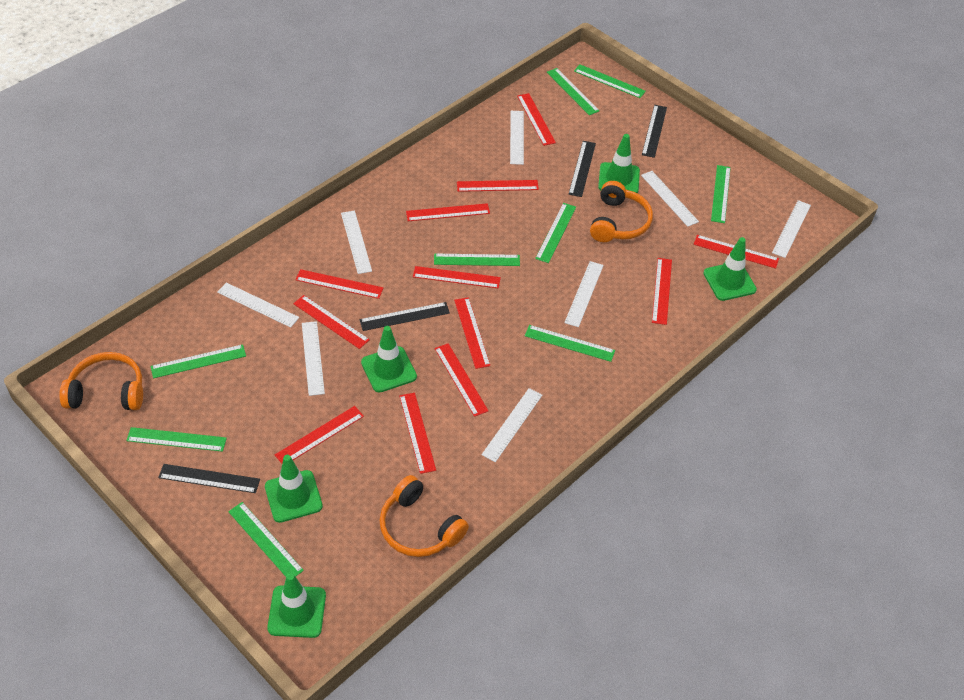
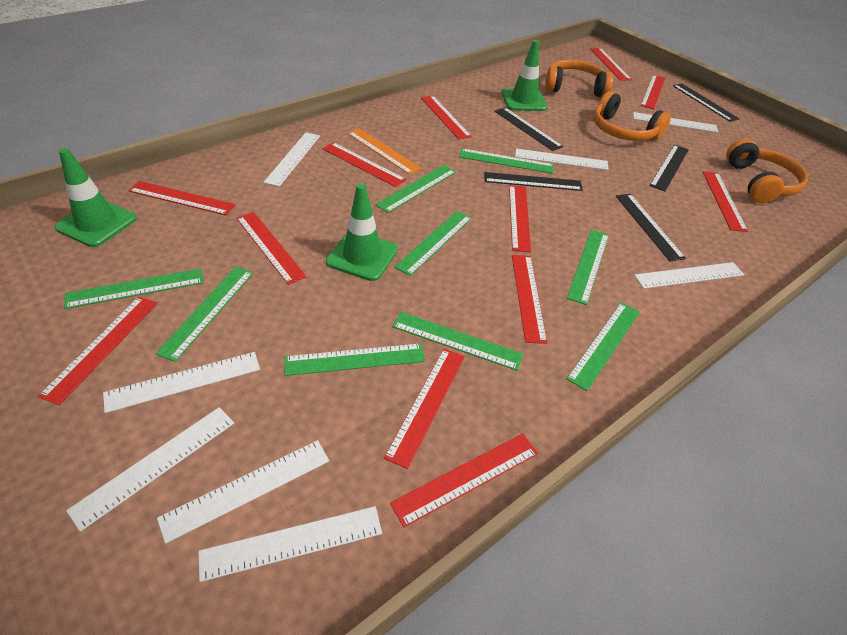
black ruler: [158,464,260,493] [359,302,450,331] [568,141,596,197] [642,105,667,158] = 4 -> [484,172,583,191] [495,108,563,151] [616,194,686,261] [649,145,689,191] [673,83,739,122] = 5
green traffic cone: [265,455,323,523] [267,573,326,638] [361,326,417,393] [598,134,640,193] [703,237,757,301] = 5 -> [55,148,137,247] [326,183,398,281] [502,40,547,111] = 3
orange ruler: none = 0 -> [348,128,422,175] = 1

